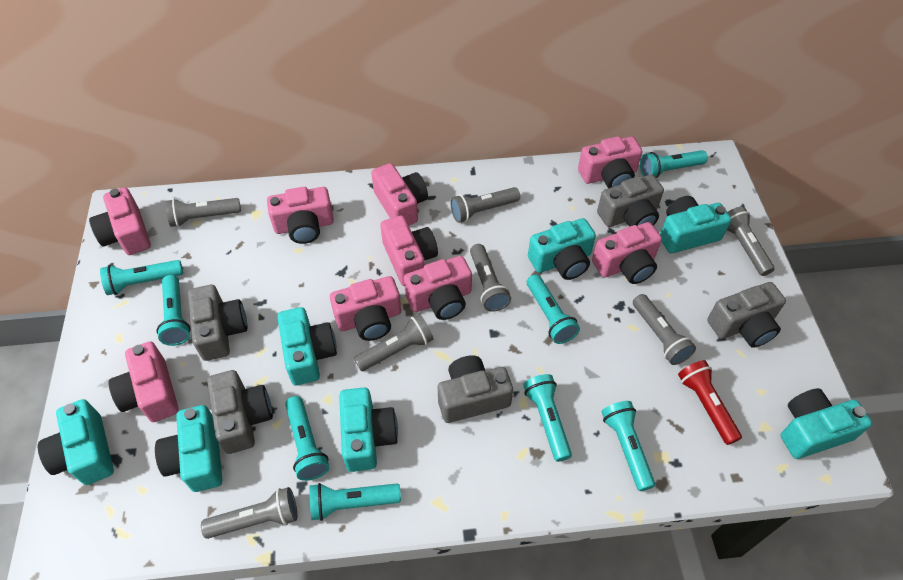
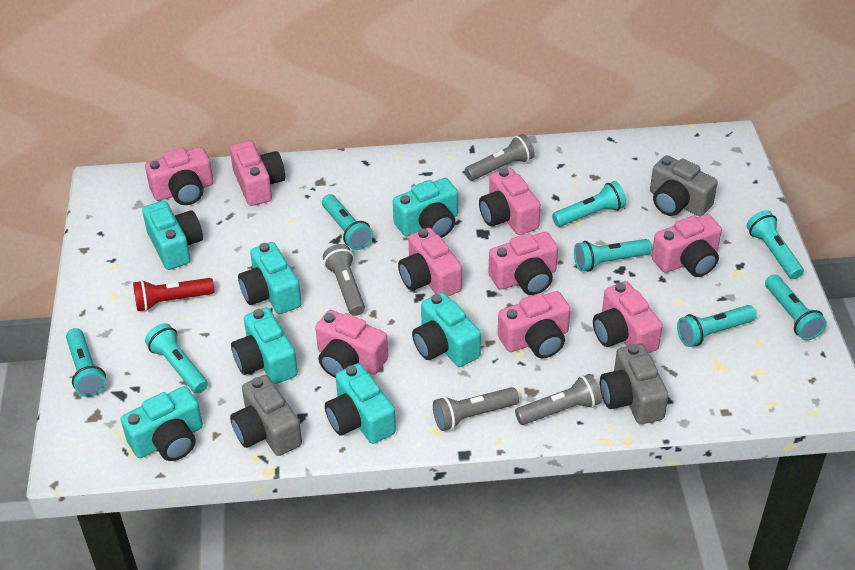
grey camera: [188,285,248,361] [207,370,273,454] [438,355,513,423] [597,174,664,227] [707,282,786,348] = 5 -> [230,375,302,456] [600,344,669,424] [650,155,718,216] = 3
grey flashlight: [165,198,241,227] [201,487,297,539] [354,314,433,371] [450,187,520,223] [470,244,511,312] [633,294,696,365] [727,207,775,276] = 7 -> [323,244,365,316] [433,387,519,431] [465,134,535,181] [515,374,602,425] = 4

